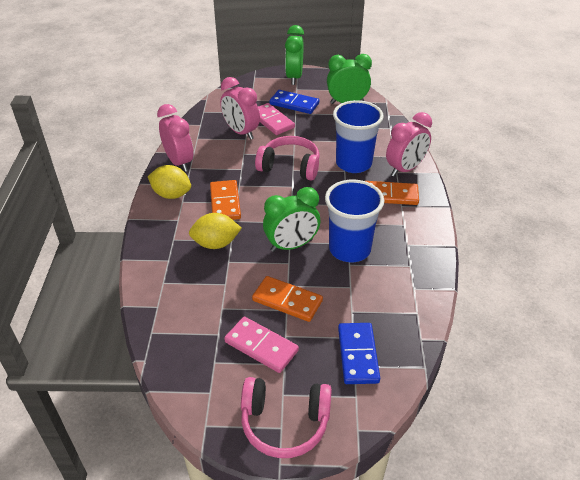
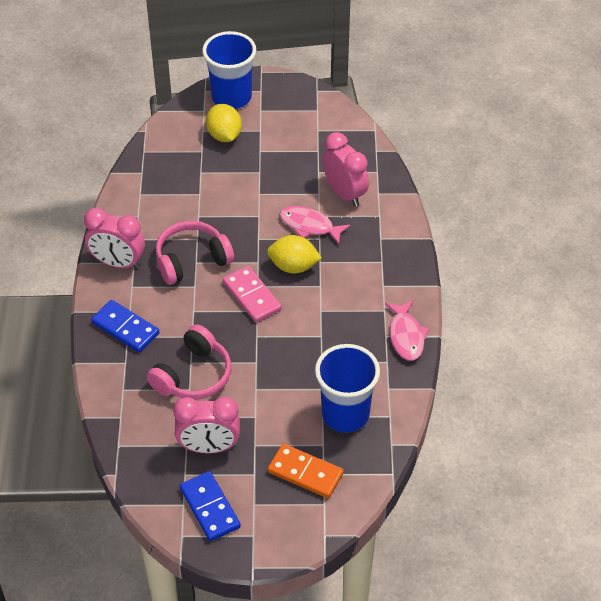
green clock: [263,187,320,252] [285,25,304,85] [327,54,372,104] = 3 -> none = 0
orange domino: [210,180,241,220] [252,276,323,322] [366,181,419,205] = 3 -> [268,444,344,498] = 1
pink domino: [224,317,299,373] [258,103,295,135] = 2 -> [223,266,282,322] = 1
pink fish: none = 0 -> [280,206,351,244] [385,300,429,361] = 2

